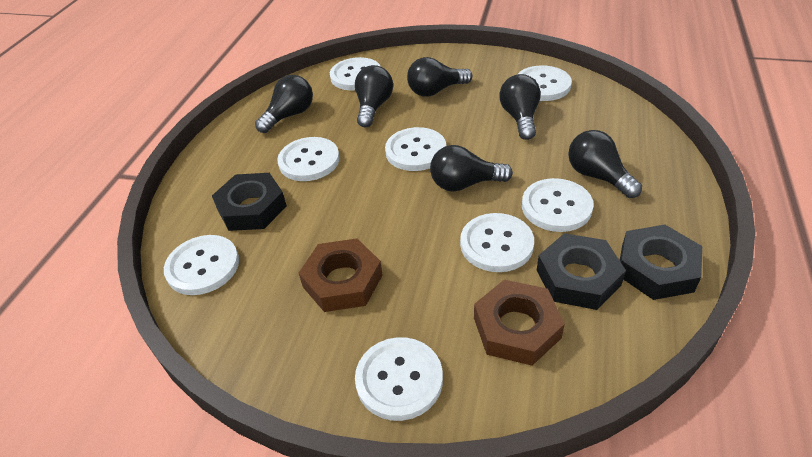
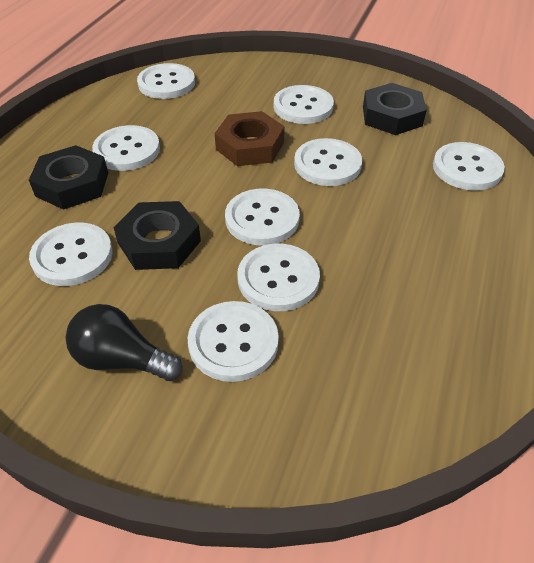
black light bulb: [255,75,313,133] [355,65,393,127] [407,57,472,97] [430,145,513,192] [499,74,541,140] [568,130,642,198] = 6 -> [66,304,182,381] = 1
brown nut: [299,238,383,312] [474,280,565,366] = 2 -> [215,111,285,166] = 1
white button: [164,235,239,295] [277,137,340,181] [330,57,381,90] [355,337,443,421] [385,127,446,171] [460,213,534,272] [517,65,572,101] [522,178,594,232] = 8 -> [29,223,113,286] [92,125,160,171] [137,63,195,99] [188,301,279,382] [225,189,300,245] [237,244,320,311] [274,85,334,124] [294,138,362,186] [433,142,505,191] = 9

